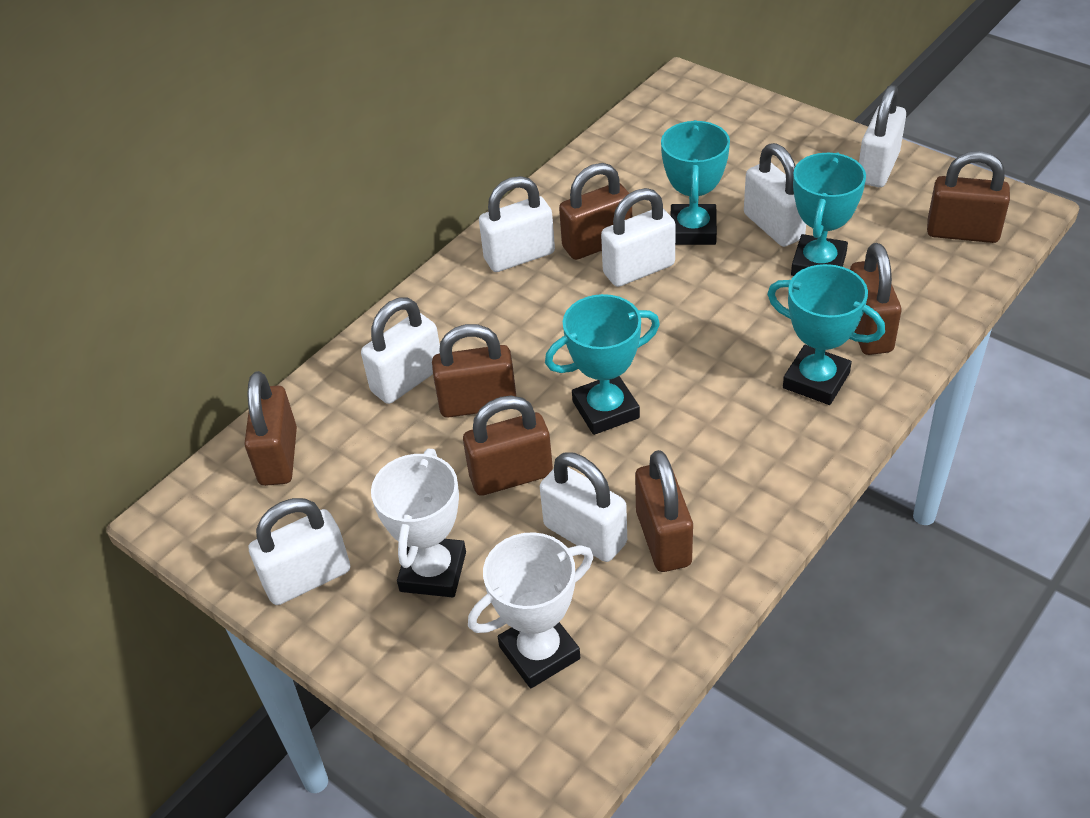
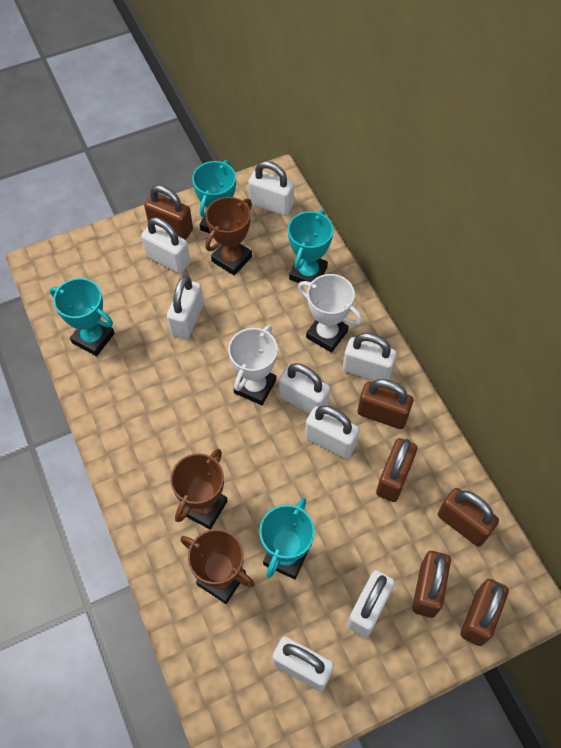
brown padlock: [244,371,297,486] [432,324,517,418] [463,396,553,496] [559,163,632,260] [635,450,693,572] [850,243,901,355] [927,151,1010,243] = 7 -> [144,185,193,240] [358,379,413,429] [376,438,417,502] [412,551,451,618] [438,488,499,547] [461,579,509,646] = 6
brown trophy: none = 0 -> [170,449,227,529] [181,529,255,604] [205,197,252,276] = 3
white padlock: [249,498,350,605] [361,297,440,404] [479,176,555,272] [540,453,627,562] [601,188,676,287] [744,143,806,247] [859,85,906,187] = 7 -> [141,217,190,273] [167,276,203,339] [248,161,294,216] [273,636,334,691] [279,363,330,414] [305,405,360,459] [343,333,397,381] [347,570,395,637] = 8

